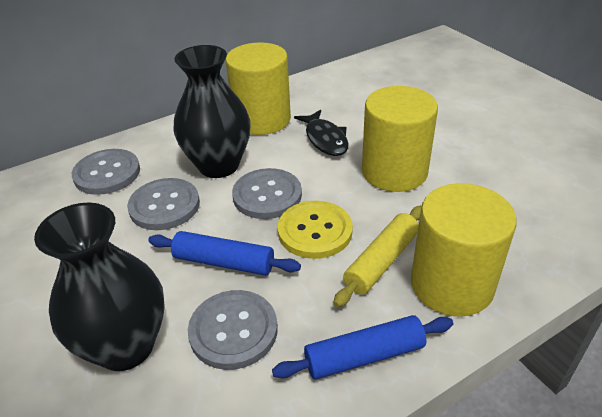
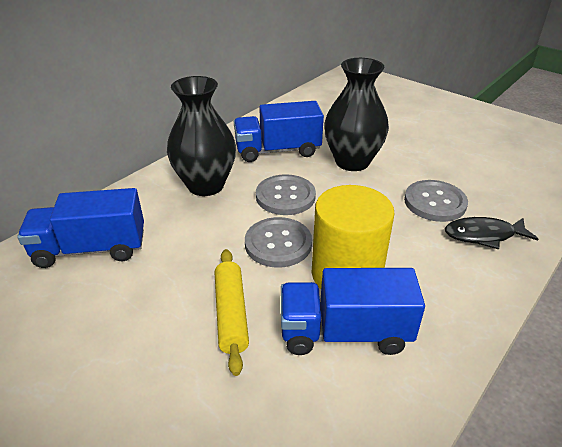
blue rolling pin: [148,231,301,276] [272,315,453,380] = 2 -> none = 0
blue truck: none = 0 -> [17,188,144,268] [234,101,324,162] [281,268,425,355] = 3
grey button: [72,149,140,195] [127,178,200,230] [188,290,278,370] [232,168,302,219] = 4 -> [245,217,312,268] [256,174,316,215] [404,180,468,222] = 3
yellow button: [278,201,353,259] = 1 -> none = 0
yellow cylinder: [225,42,291,135] [362,86,438,192] [411,183,517,317] = 3 -> [312,185,395,289] = 1

